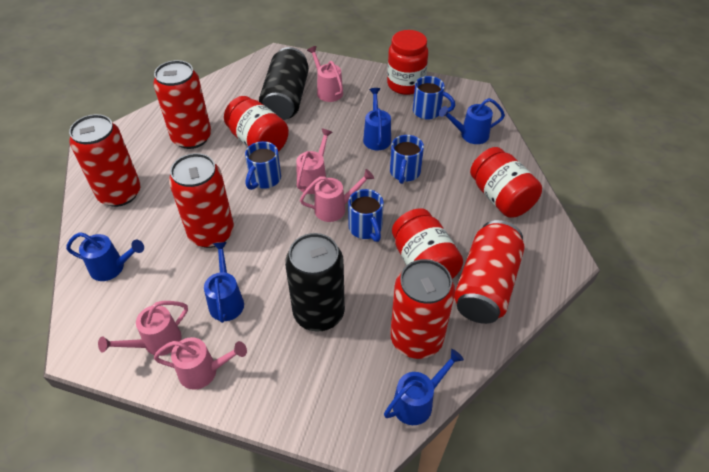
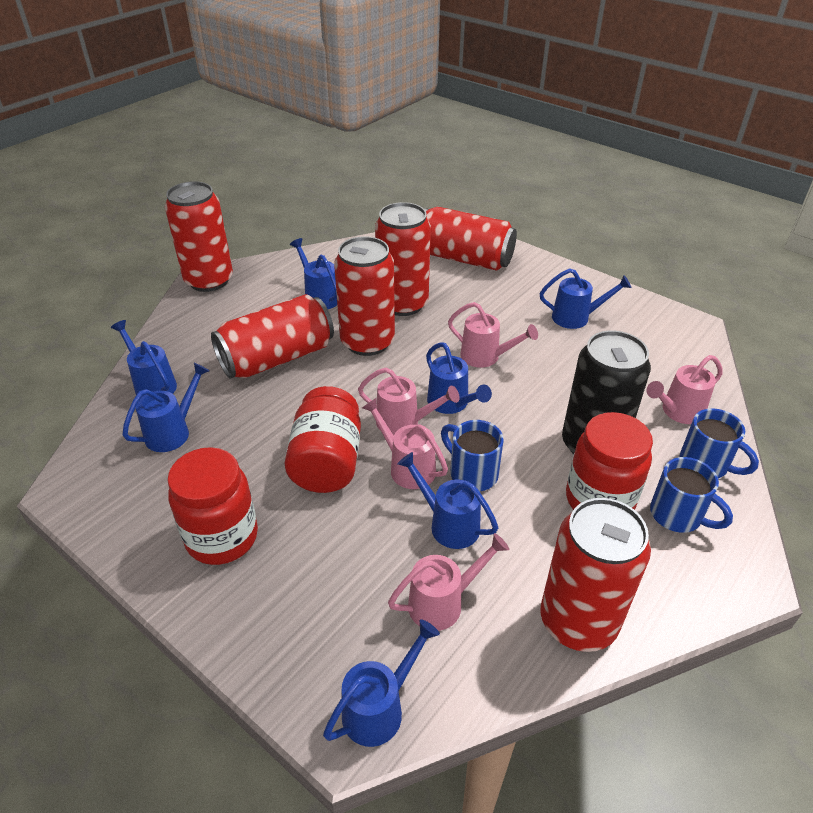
black can: [259,47,309,120] [285,233,345,332] = 2 -> [562,331,651,455] = 1
blue mug: [245,141,281,190] [348,189,384,242] [390,135,424,184] [413,76,455,120] = 4 -> [441,420,504,492] [650,457,733,533] [680,408,759,478] = 3
blue watering can: [66,232,144,281] [204,242,244,323] [363,88,391,150] [384,349,464,425] [439,98,505,144] = 5 -> [111,320,177,397] [122,363,209,452] [290,238,337,309] [323,619,440,747] [397,452,498,549] [426,342,492,414] [540,268,631,329] = 7
red can: [69,114,141,207] [153,60,211,149] [169,153,234,248] [390,259,455,359] [454,220,524,324] = 5 -> [165,181,233,292] [211,294,334,379] [334,236,395,356] [375,202,431,316] [425,207,517,271] [541,498,651,652] = 6
red jar: [224,96,289,152] [387,30,428,95] [392,208,463,279] [470,147,542,218] = 4 -> [167,447,258,565] [285,386,361,493] [566,412,653,510] = 3

